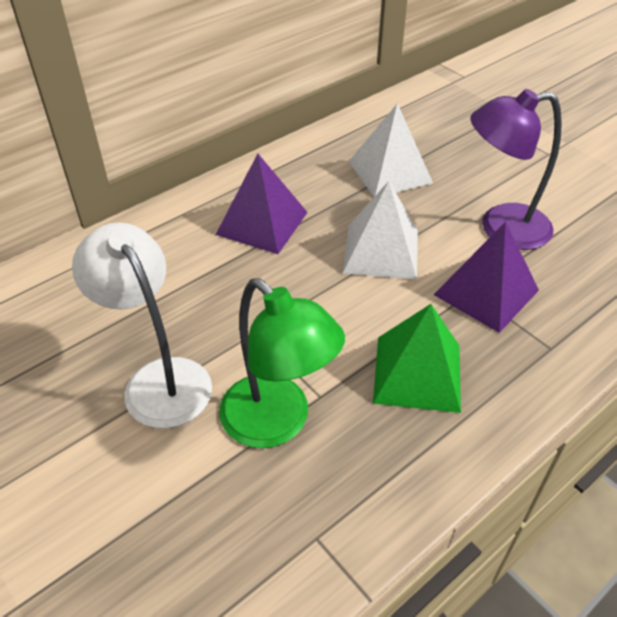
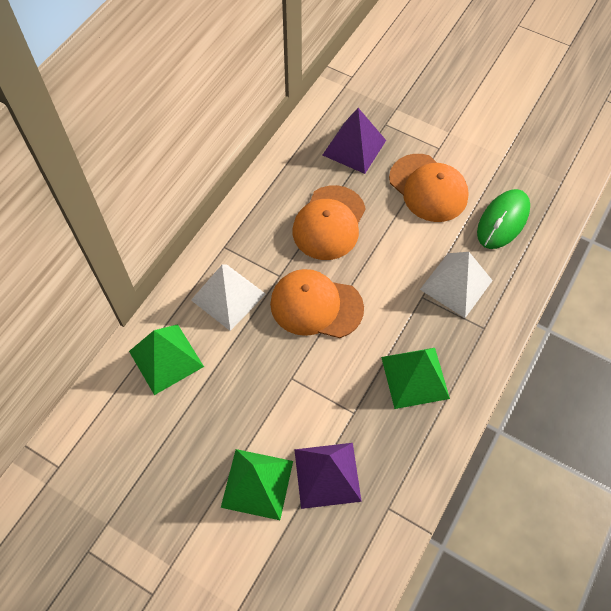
green lamp: [219,278,345,448] = 1 -> none = 0
green mouse: none = 0 -> [477,189,530,249] = 1
green pyramid: [373,304,461,413] = 1 -> [129,324,204,395] [221,449,293,520] [381,348,450,409] = 3
orange cap: none = 0 -> [270,269,364,338] [293,185,366,260] [389,154,469,222] = 3
purple lamp: [470,89,562,250] = 1 -> none = 0
white lamp: [72,222,212,428] = 1 -> none = 0

